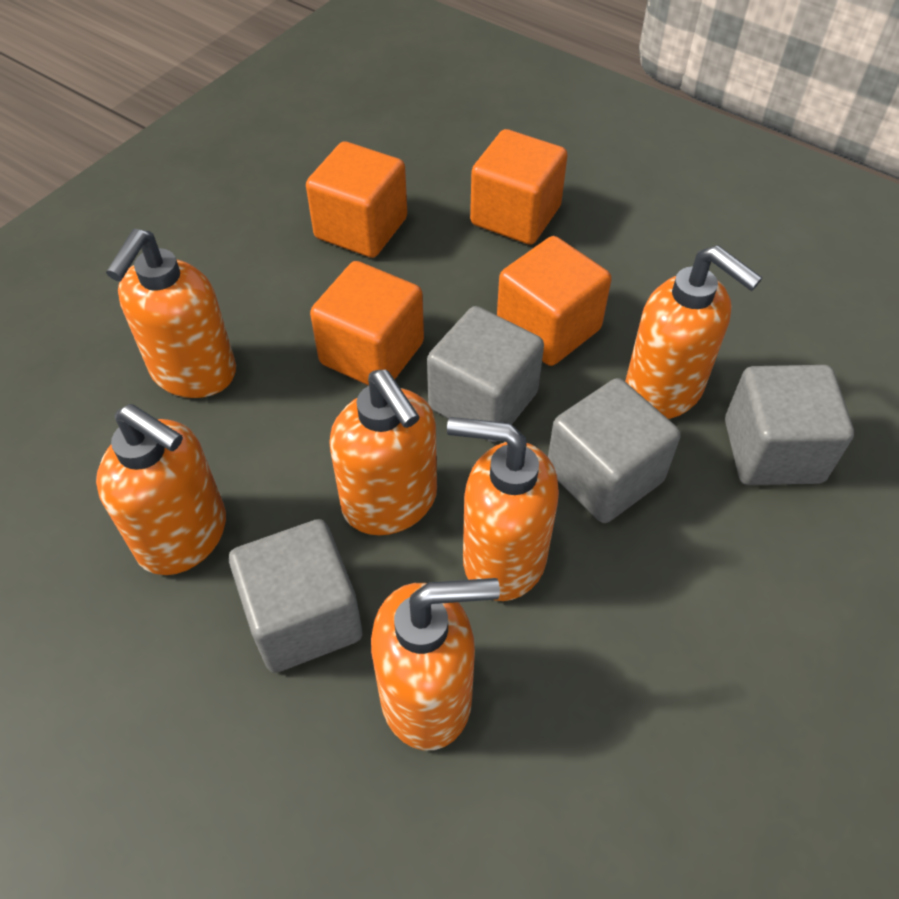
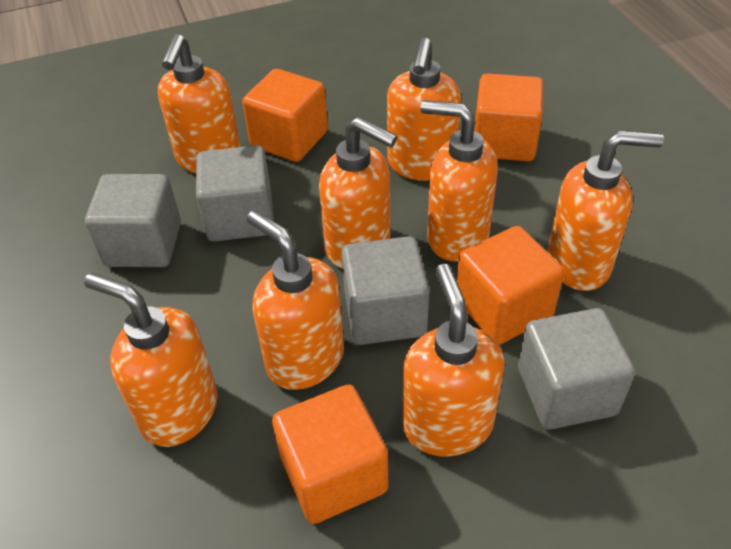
orange soap dispenser: [96,404,226,575] [106,229,236,398] [329,369,437,535] [371,578,500,750] [447,417,559,601] [625,245,762,419] = 6 -> [84,273,218,447] [158,34,241,173] [247,210,344,390] [319,117,398,269] [387,38,461,181] [402,264,505,457] [421,100,498,261] [548,130,664,291] = 8

